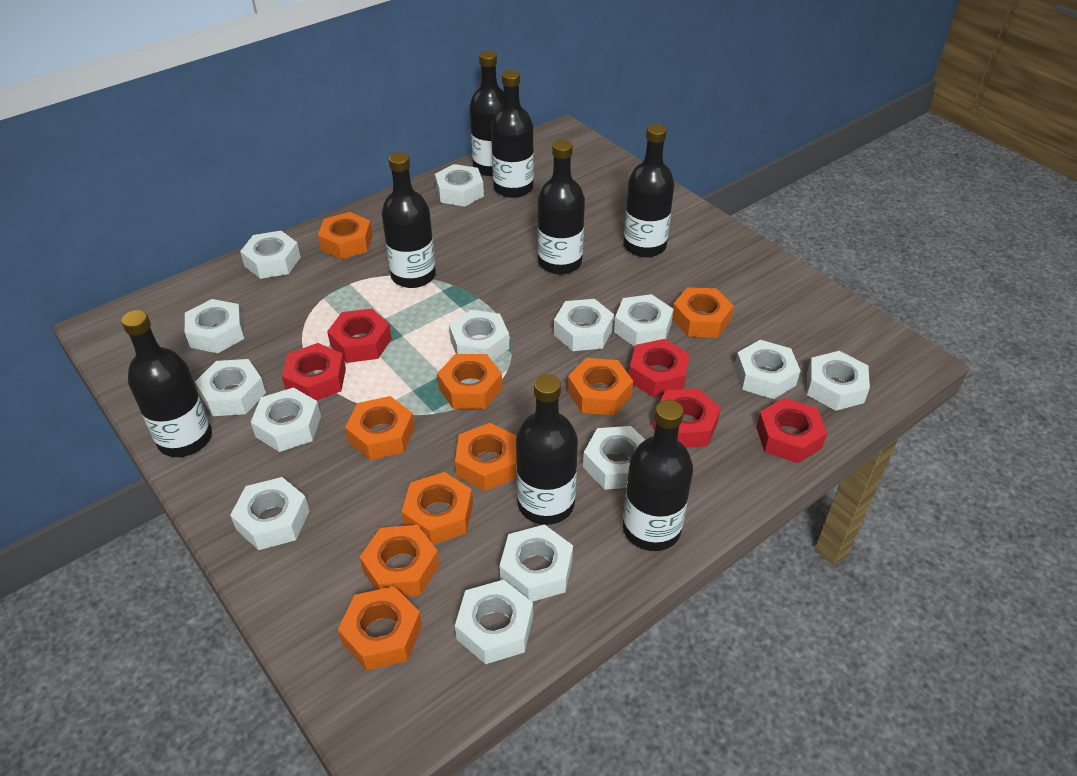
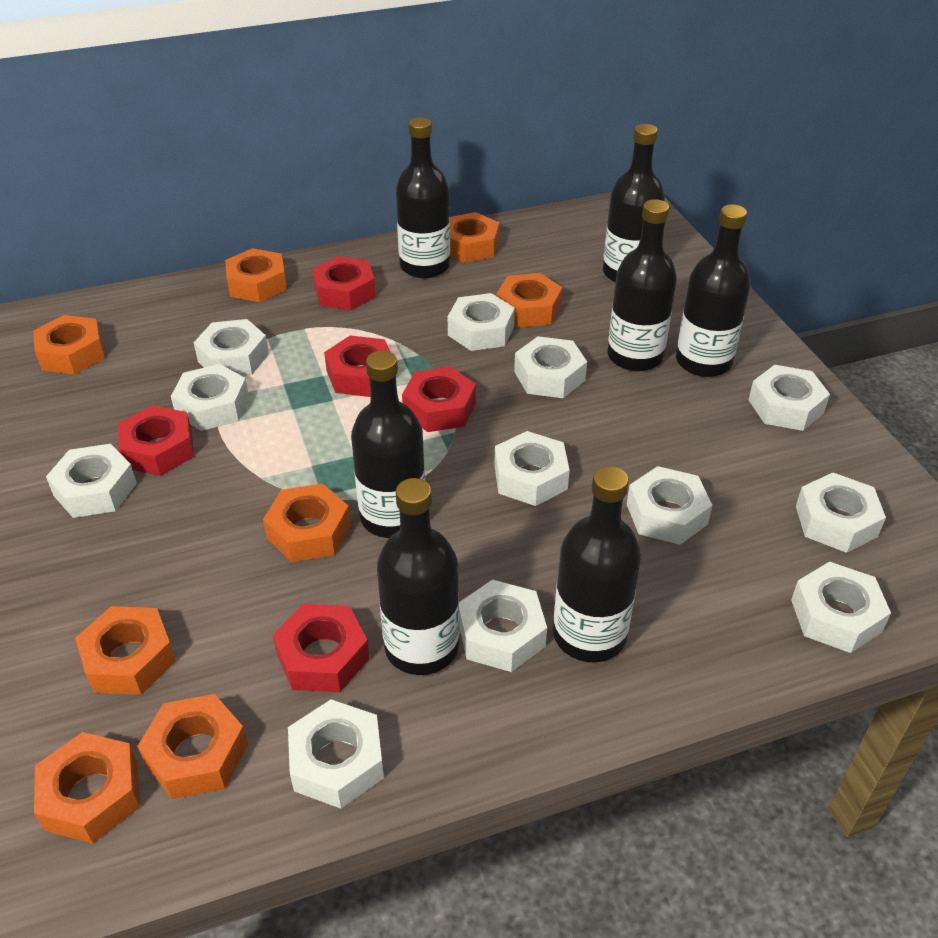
black bottle: [121,310,212,457] [382,152,436,288] [469,51,504,176] [491,70,534,198] [516,374,578,525] [538,140,585,274] [623,124,674,257] [623,400,693,551] = 8 -> [351,351,425,538] [377,478,459,675] [396,117,450,278] [553,466,641,662] [603,124,665,283] [607,199,677,371] [676,204,751,377] = 7
orange nut: [318,212,373,259] [338,586,422,670] [345,396,415,460] [360,525,439,597] [402,472,473,545] [437,354,503,409] [455,423,517,491] [568,358,633,415] [672,287,734,338] = 9 -> [33,315,105,375] [34,732,140,843] [75,606,176,695] [137,694,248,799] [225,248,287,302] [263,483,351,562] [450,212,499,263] [496,273,562,328] = 8
white nut: [185,299,244,353] [195,359,266,416] [230,477,310,550] [240,231,301,279] [251,387,321,452] [435,164,484,207] [449,310,509,361] [455,580,533,664] [499,524,573,602] [554,299,614,351] [583,426,645,490] [614,294,673,347] [734,340,801,399] [807,351,870,411] = 14 -> [46,444,137,518] [171,364,249,431] [194,319,269,376] [288,699,384,809] [448,293,515,351] [459,580,547,672] [494,431,570,506] [514,336,587,398] [626,466,713,545] [749,365,830,431] [791,562,891,653] [796,473,886,553] = 12

